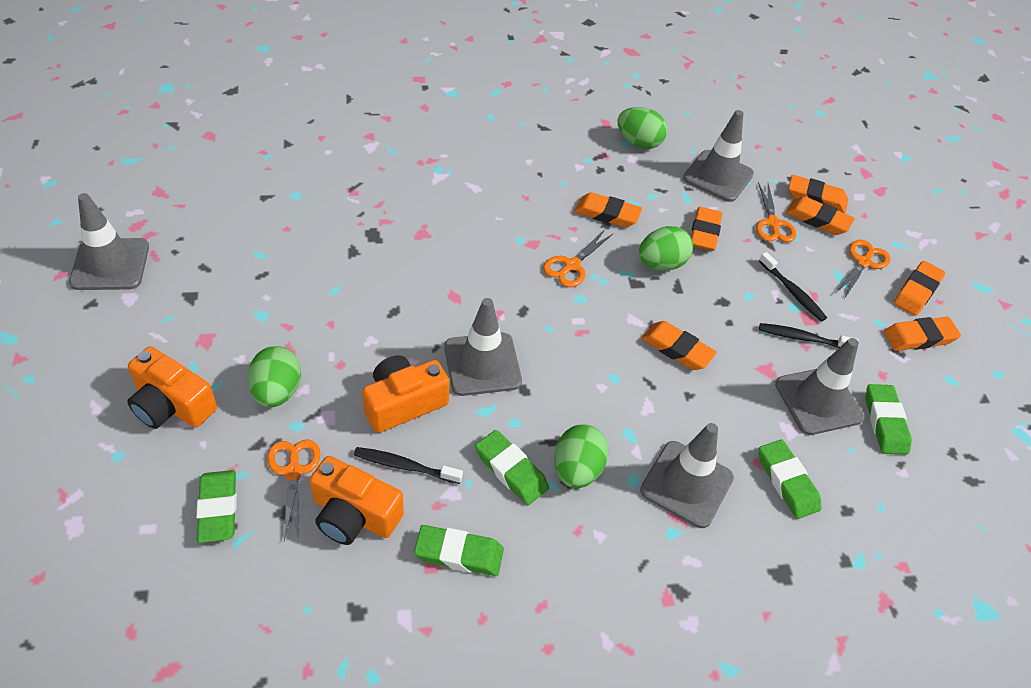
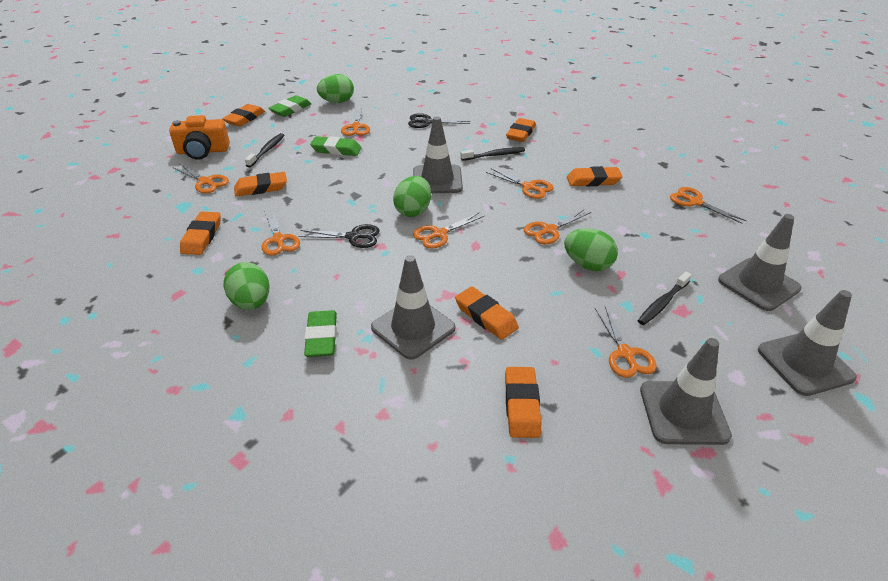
black scissors: none = 0 -> [298,224,380,248] [408,113,470,128] = 2
green eraser: [196,470,237,543] [414,525,504,576] [475,430,549,505] [759,439,821,519] [865,384,912,455] = 5 -> [268,95,311,117] [304,310,337,357] [310,136,361,156] = 3
orange camera: [127,346,217,429] [309,456,404,545] [362,355,450,433] = 3 -> [169,115,230,160] = 1
orange scissors: [267,439,321,541] [543,230,613,287] [756,182,796,242] [836,240,890,299] = 4 -> [174,163,229,193] [262,210,300,256] [341,107,370,136] [413,213,484,249] [486,168,554,199] [524,209,591,245] [595,306,656,378] [670,187,747,224] = 8

